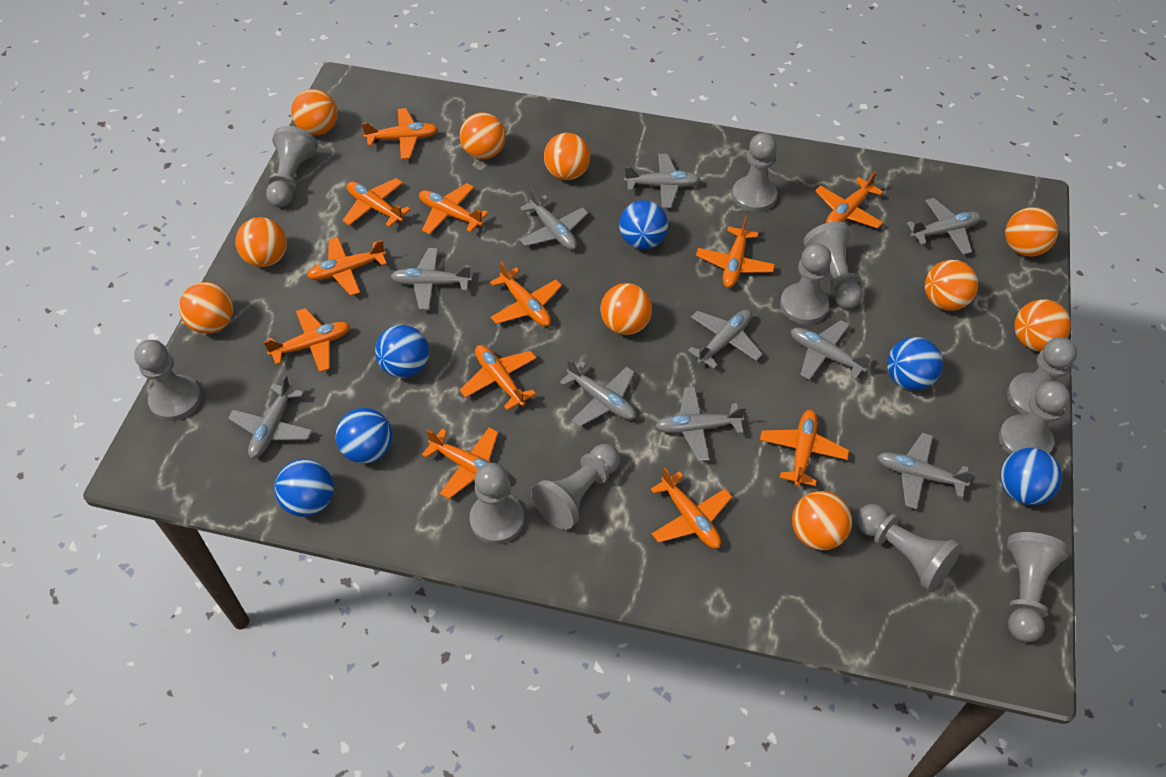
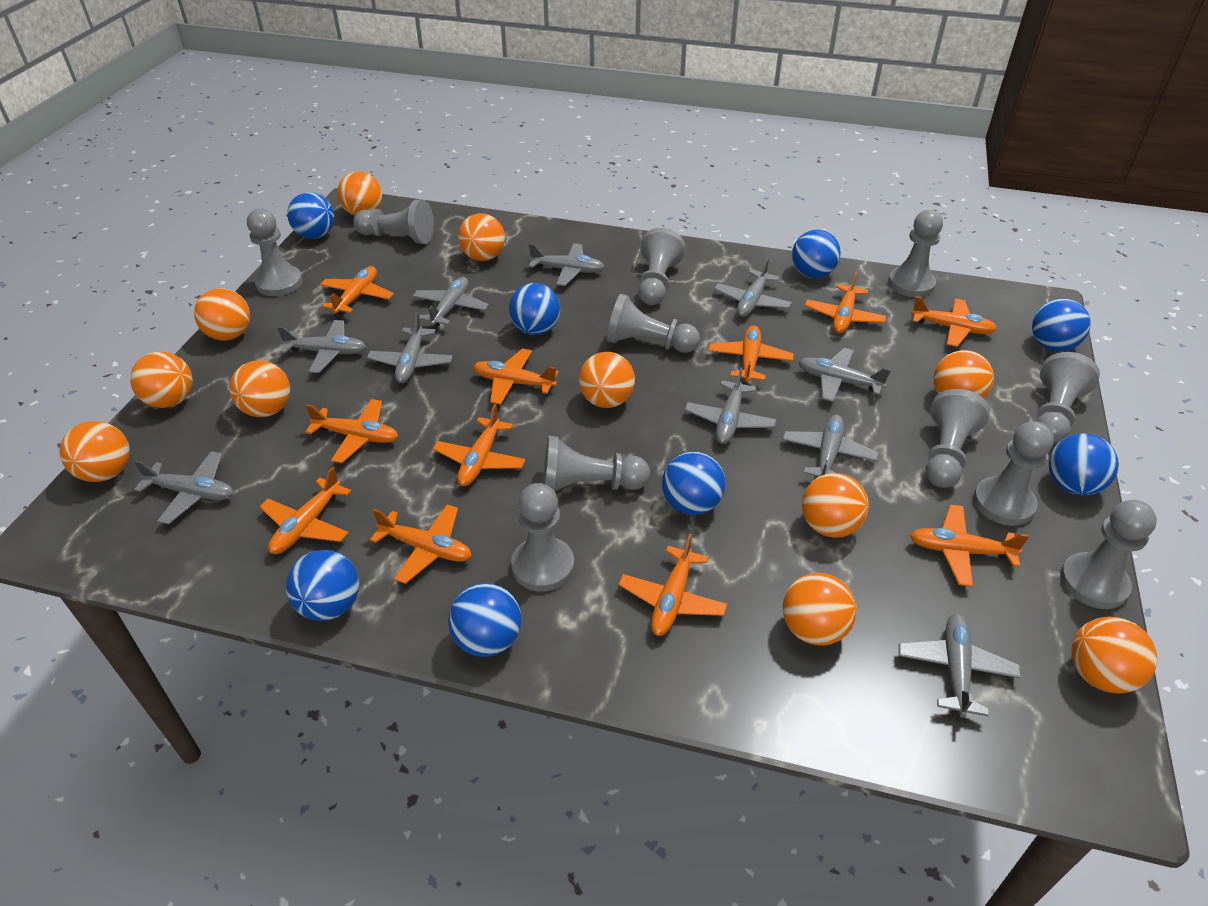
blue ball: [274,459,334,517] [335,408,393,464] [375,325,429,378] [619,200,668,249] [887,337,943,391] [1000,448,1062,505] = 6 -> [286,550,359,621] [287,192,334,239] [448,583,521,657] [509,283,560,335] [662,452,726,515] [792,230,841,278] [1032,299,1091,352] [1049,433,1119,495] = 8
orange ball: [179,282,233,334] [235,217,287,267] [291,89,338,135] [460,112,506,159] [544,133,590,180] [600,283,652,335] [792,491,852,550] [925,260,978,311] [1005,207,1058,257] [1014,299,1071,351] = 10 -> [60,421,130,482] [130,351,193,408] [194,288,250,340] [229,360,290,417] [337,171,382,216] [458,213,505,261] [579,352,635,408] [783,573,857,646] [802,473,869,538] [933,350,994,399] [1071,617,1157,694] = 11
orange plane: [263,308,350,372] [307,237,387,296] [342,178,411,227] [361,108,438,159] [419,183,488,235] [422,427,498,499] [460,345,537,410] [490,262,562,326] [651,468,732,549] [696,216,775,288] [760,410,849,486] [815,171,883,228] = 12 -> [260,467,351,554] [305,399,398,463] [320,266,394,315] [370,504,471,584] [433,404,526,486] [473,348,559,405] [618,534,728,636] [708,325,794,382] [805,272,886,334] [910,504,1029,587] [911,296,997,347] = 11

